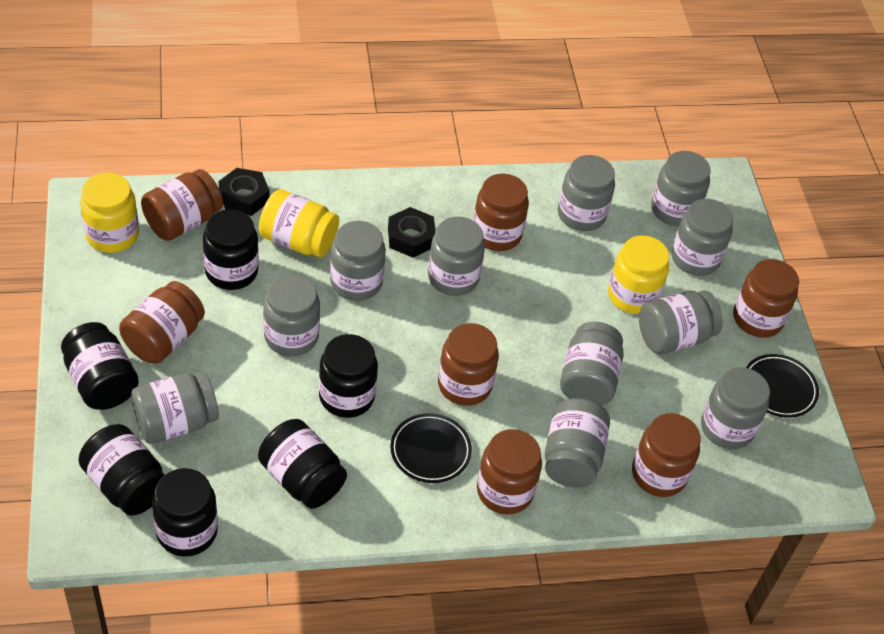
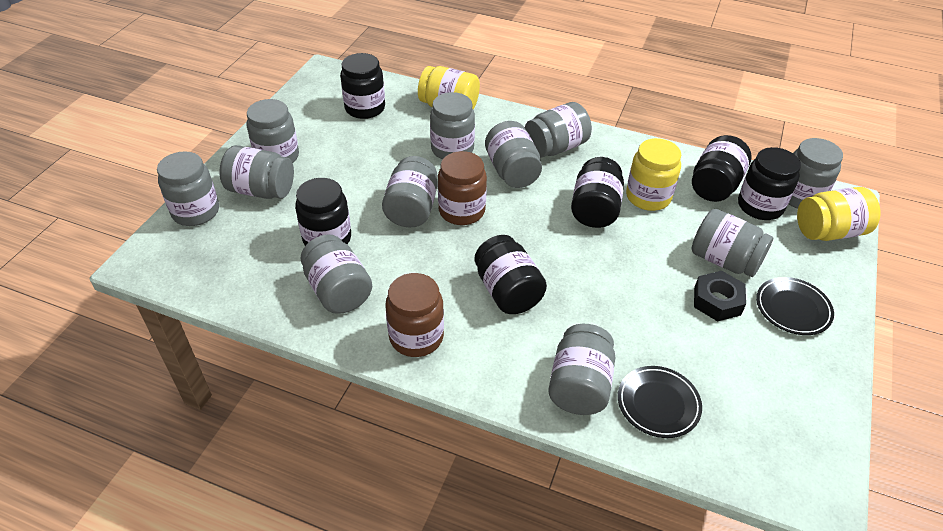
black nut: [219,168,270,216] [388,207,436,258] = 2 -> [694,271,746,321] = 1
brown jar: [119,281,205,364] [141,169,223,241] [438,323,499,406] [473,174,529,251] [477,429,542,514] [632,413,700,497] [733,259,799,338] = 7 -> [385,273,444,357] [438,151,487,225] = 2

